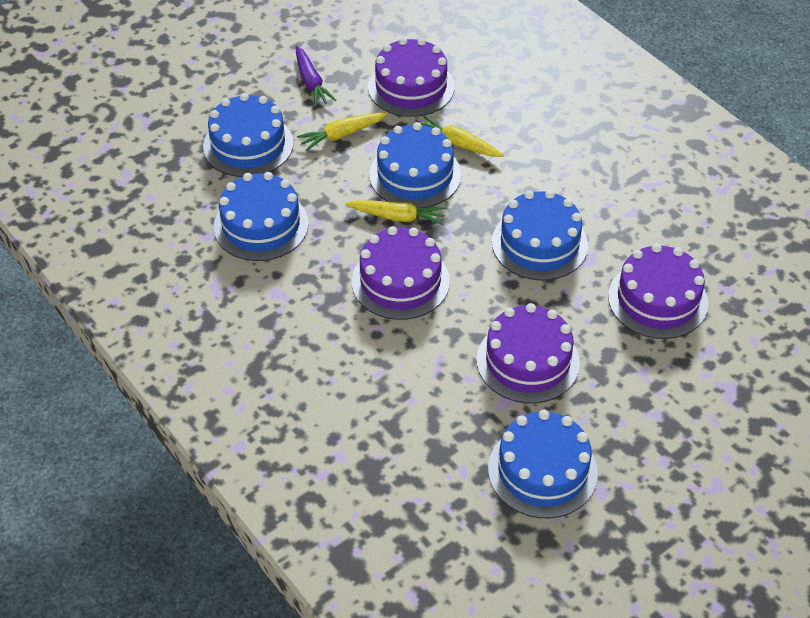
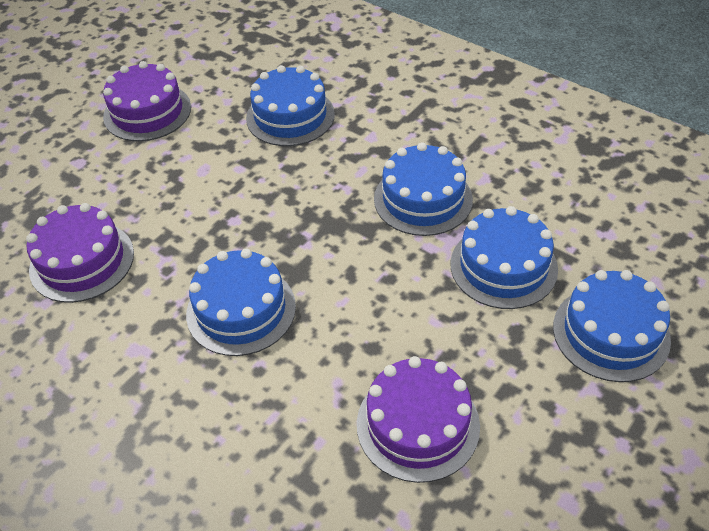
purple cake: [352,226,450,320] [368,37,454,117] [477,303,580,403] [608,244,708,339] = 4 -> [26,203,134,303] [103,61,191,141] [357,356,480,483] = 3
purple carrot: [295,46,336,106] = 1 -> none = 0
yellow carrot: [297,112,388,151] [346,200,446,225] [419,116,504,157] = 3 -> none = 0

